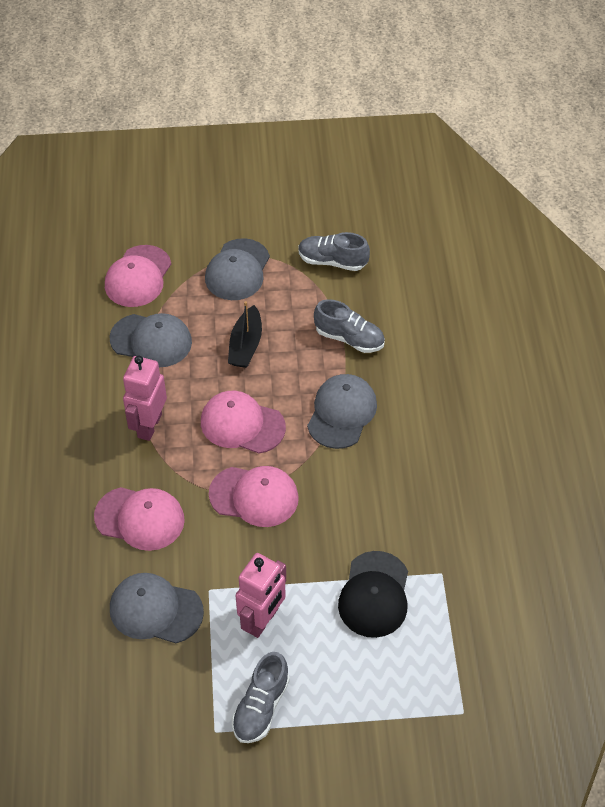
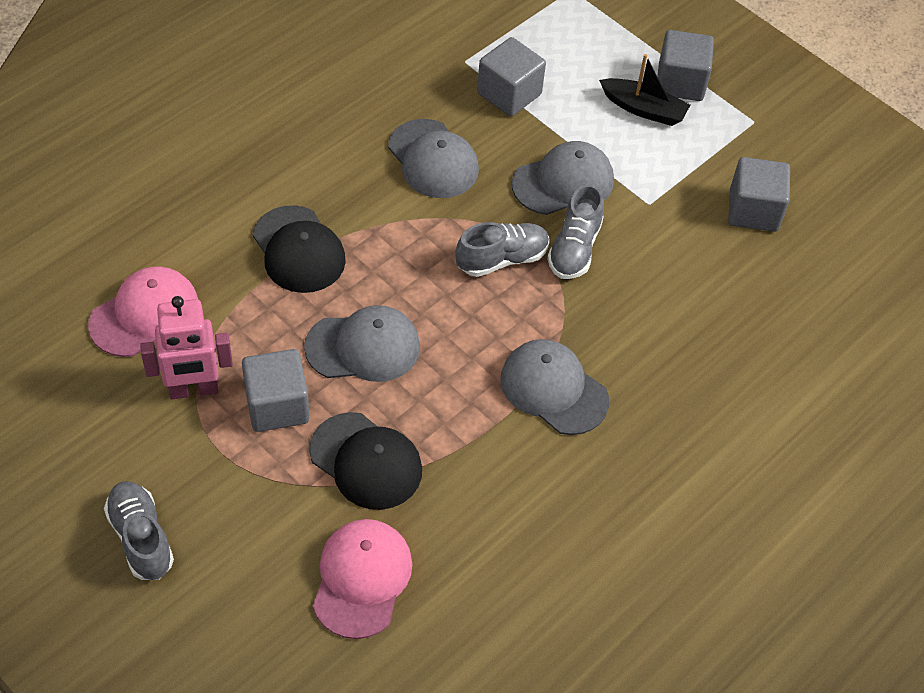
black cap: [338,551,408,638] = 1 -> [253,205,346,293] [309,412,422,510] = 2
grey cube: none = 0 -> [242,349,310,432] [477,37,546,116] [657,30,714,101] [728,157,790,232] = 4
pink cap: [94,487,185,551] [105,245,171,307] [201,391,286,453] [209,466,299,527] = 4 -> [88,267,198,357] [313,519,412,639] = 2
pink robot: [123,356,167,441] [235,553,286,638] = 2 -> [140,296,233,399] = 1

